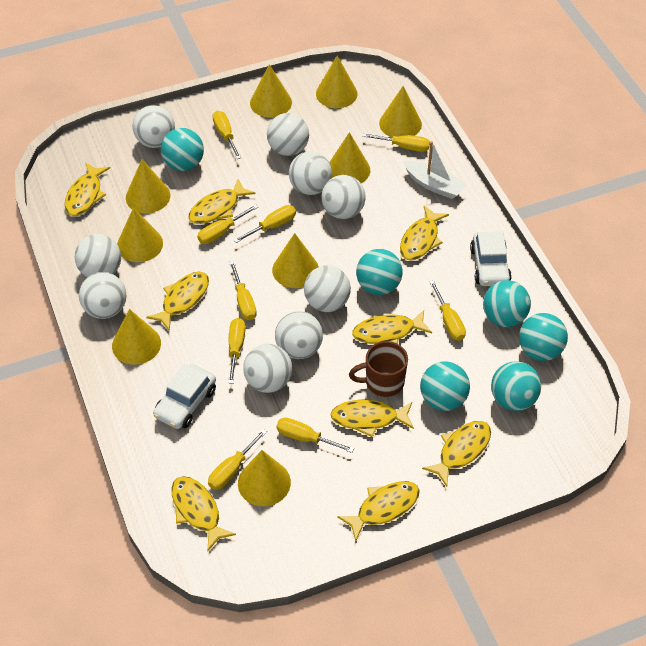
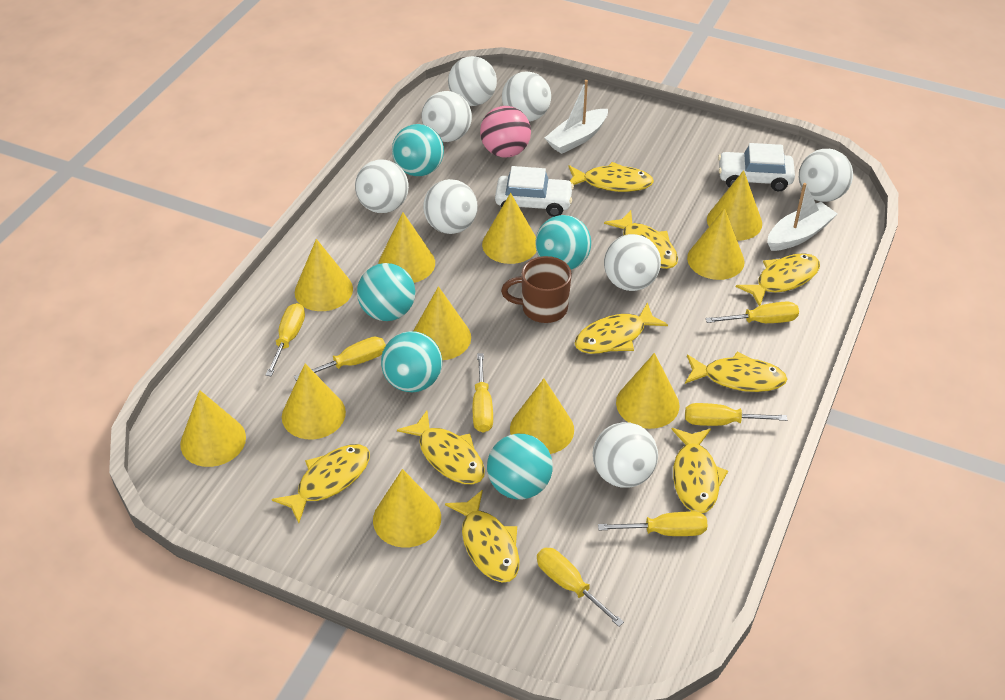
pink ball: none = 0 -> [480,106,531,158] = 1
turquoise ball: [161,128,204,171] [356,249,402,295] [420,362,470,411] [483,280,531,327] [491,361,541,411] [519,313,568,361] = 6 -> [357,263,415,321] [381,331,442,392] [392,124,444,176] [487,434,553,500] [535,215,591,270] = 5
white ball: [75,234,121,277] [79,272,126,319] [133,105,175,148] [243,344,292,393] [267,113,309,156] [275,311,323,359] [289,151,332,195] [304,266,351,312] [321,175,366,219] = 9 -> [355,159,409,213] [421,91,472,142] [423,179,478,234] [448,56,497,106] [502,72,551,122] [593,422,658,487] [604,234,661,291] [799,149,853,202] = 8
white boat: [403,141,467,199] = 1 -> [545,80,608,154] [767,183,837,251] = 2
yellow cone: [112,309,161,365] [117,207,163,262] [126,159,170,213] [238,450,291,506] [250,64,292,118] [272,233,319,288] [316,56,358,108] [329,132,370,183] [379,86,422,138] = 9 -> [180,390,246,467] [282,364,346,439] [295,239,353,311] [373,469,441,548] [378,212,435,283] [413,286,471,360] [482,193,537,264] [510,379,574,454] [616,353,680,429] [687,208,745,280] [707,170,762,241] = 11
yellow screwdriver: [197,204,258,244] [208,429,267,490] [212,111,241,159] [228,318,245,384] [229,261,257,320] [234,205,296,243] [276,418,354,453] [362,133,430,152] [430,281,466,341] = 9 -> [266,303,305,376] [294,337,386,381] [473,353,493,433] [537,548,624,627] [598,511,707,536] [685,403,787,426] [705,302,799,323] = 7

